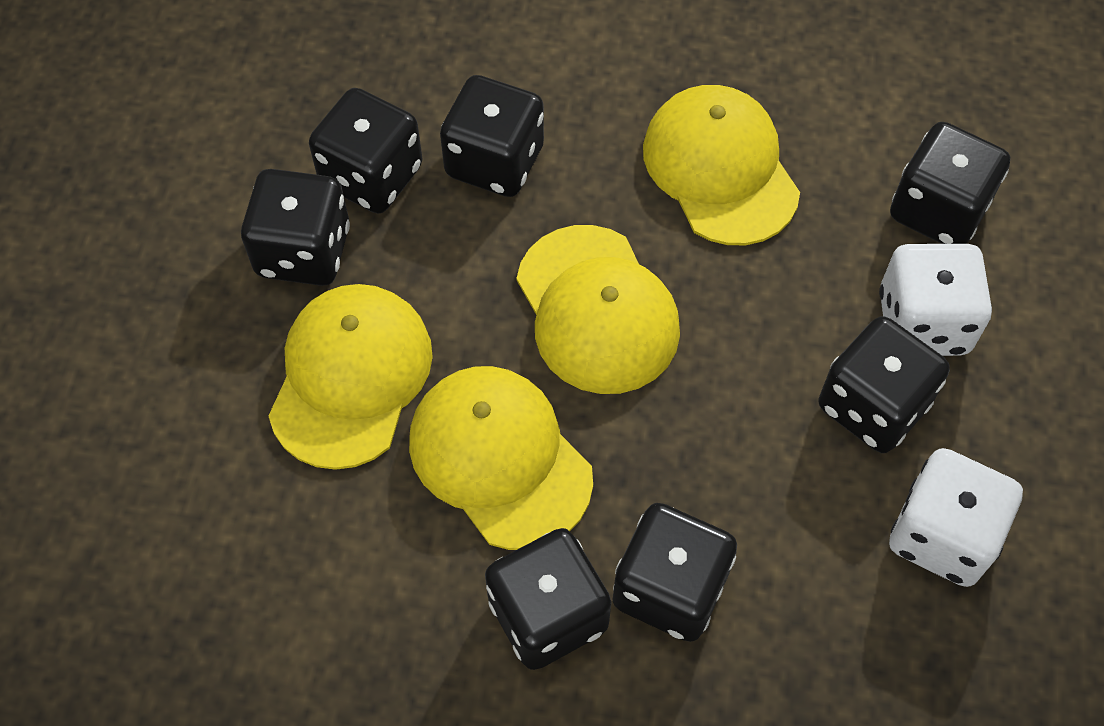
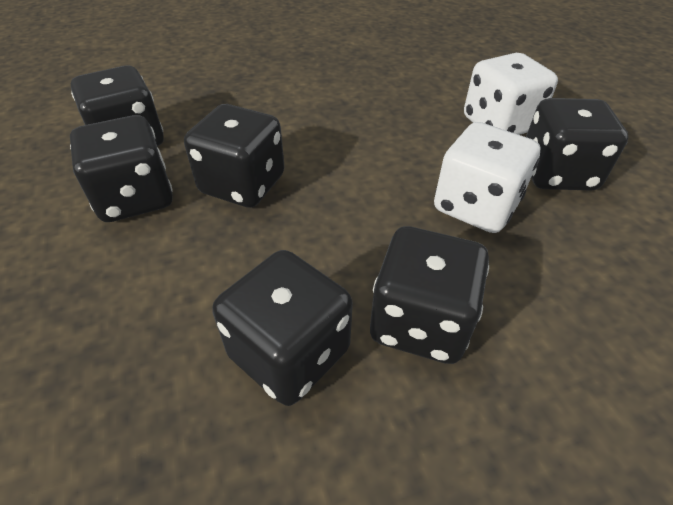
black dice: [241,169,350,286] [309,88,423,214] [440,75,544,197] [485,528,611,670] [612,503,737,642] [818,316,950,453] [890,122,1010,244] = 7 -> [70,115,173,222] [71,65,164,146] [184,104,285,208] [212,250,353,406] [370,226,489,364] [526,98,628,191] = 6
yellow cap: [269,284,433,470] [409,366,593,550] [517,225,680,394] [643,85,800,245] = 4 -> none = 0

